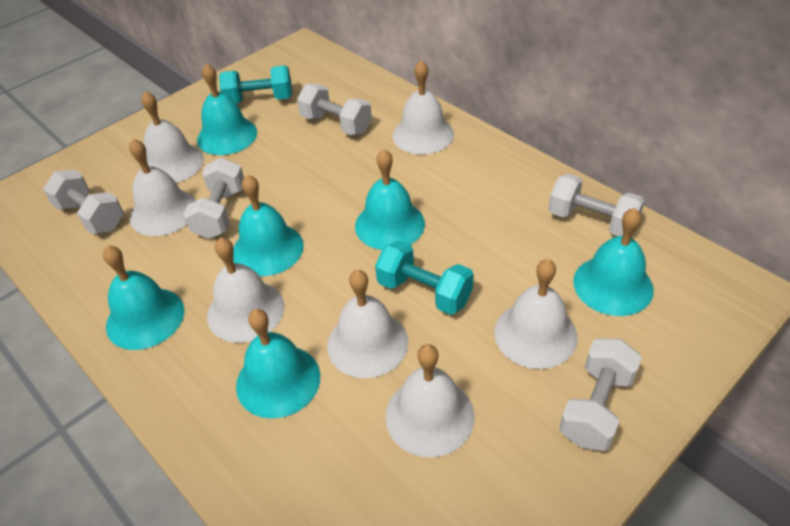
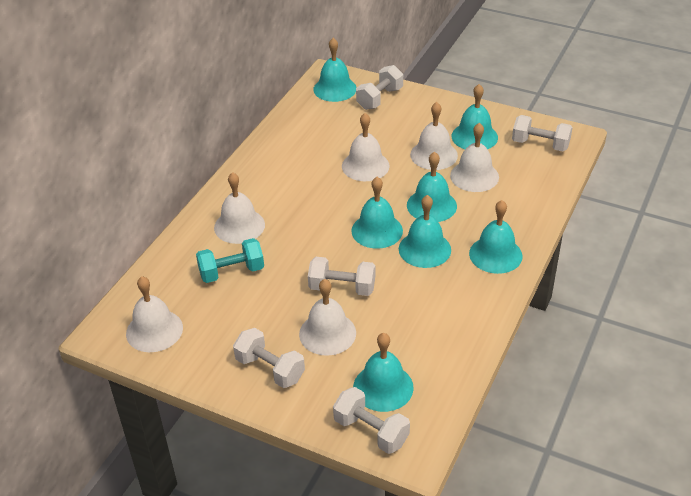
turquoise bell: [103,245,184,350] [197,63,257,155] [233,175,304,276] [236,309,320,419] [355,149,425,250] [573,208,654,316] = 6 -> [313,38,357,102] [351,177,403,249] [353,333,414,412] [399,195,451,268] [407,152,457,222] [451,84,498,149] [469,200,523,274] = 7
turquoise dumbbell: [219,65,292,104] [375,240,474,315] = 2 -> [196,238,264,283] = 1
white bell: [129,139,196,236] [141,91,204,183] [207,237,284,343] [327,270,408,378] [385,344,474,457] [392,61,454,154] [494,259,578,369] = 7 -> [126,276,183,352] [214,172,265,244] [299,279,356,356] [342,113,390,181] [410,102,458,170] [450,123,499,192] = 6

